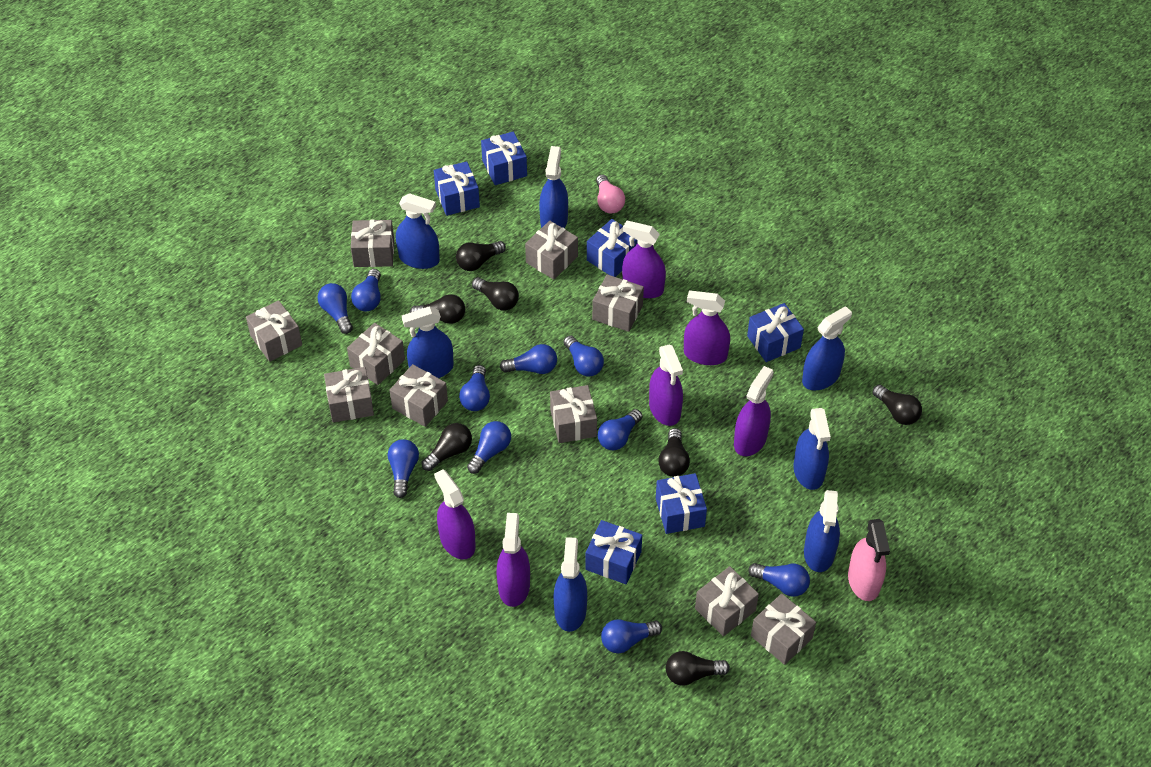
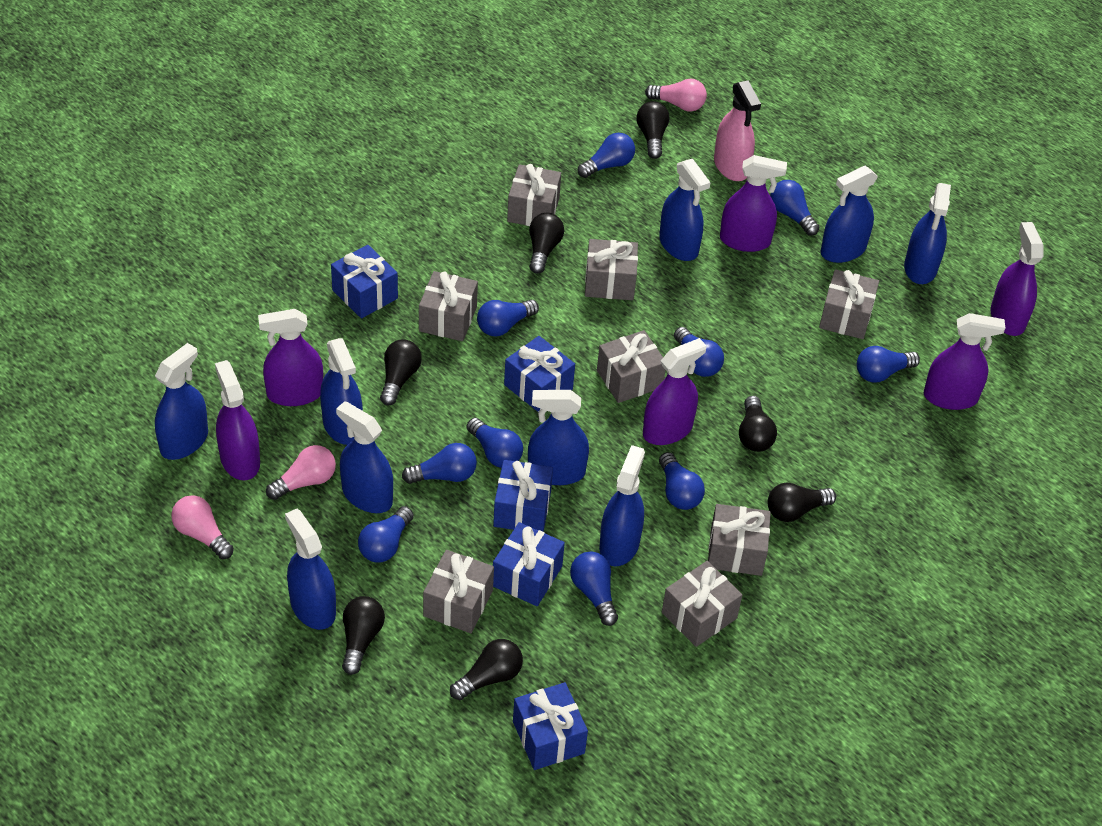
blue gift: [434,161,480,216] [481,131,527,185] [585,520,642,584] [587,219,637,277] [656,473,707,534] [747,303,804,362] = 6 -> [331,245,398,318] [493,460,553,532] [493,522,565,606] [504,336,575,412] [513,682,588,770] = 5
blue spray bottle: [396,193,440,269] [402,306,454,378] [539,146,568,228] [554,537,587,632] [793,408,831,490] [802,306,852,391] [804,490,840,572] = 7 -> [155,343,208,460] [285,509,336,630] [320,338,363,445] [336,401,393,513] [528,390,589,485] [599,445,645,567] [659,159,711,261] [820,166,878,263] [904,183,951,284] = 9
grey gift: [246,300,302,362] [324,367,374,423] [347,323,405,385] [351,220,394,267] [390,364,448,427] [525,221,578,280] [550,385,597,443] [592,274,644,332] [695,566,759,636] [751,593,816,665] = 10 -> [419,271,478,341] [423,550,494,633] [507,164,561,226] [585,239,638,300] [597,330,665,403] [662,561,742,647] [708,504,771,576] [819,269,879,339] = 8
pink light bulb: [596,175,625,213] = 1 -> [171,495,234,559] [266,445,336,500] [645,78,707,112] = 3

